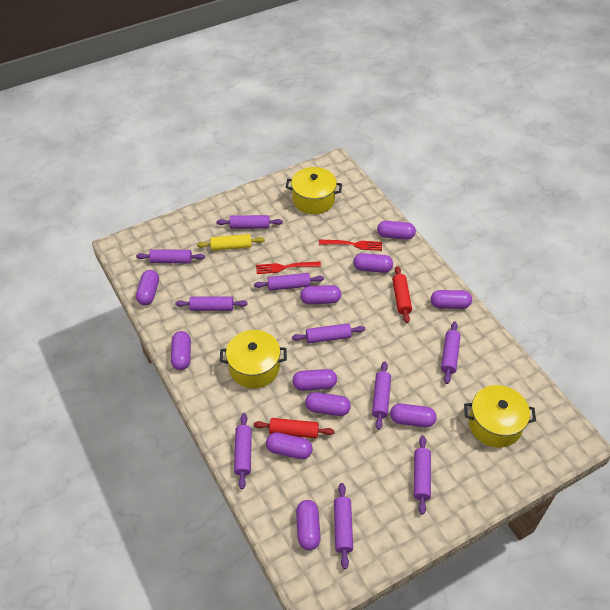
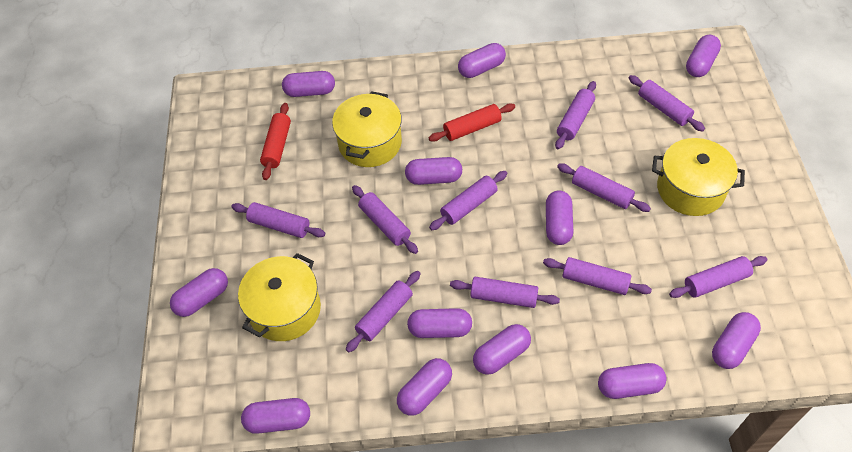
purple capsule: [136,270,159,305] [171,331,191,370] [266,432,313,459] [292,369,337,391] [296,500,321,550] [300,285,341,305] [305,392,351,416] [353,253,393,273] [377,221,416,240] [390,403,437,427] [431,290,472,309] = 11 -> [170,268,228,317] [241,398,310,434] [282,71,335,97] [397,358,452,416] [405,157,462,185] [407,308,472,338] [458,43,506,78] [473,324,531,375] [546,190,573,245] [598,363,667,399] [686,35,721,77] [712,312,761,369] = 12
red fork: [256,261,321,274] [319,239,382,251] = 2 -> none = 0
yellow rolling pin: [197,234,265,251] = 1 -> none = 0

